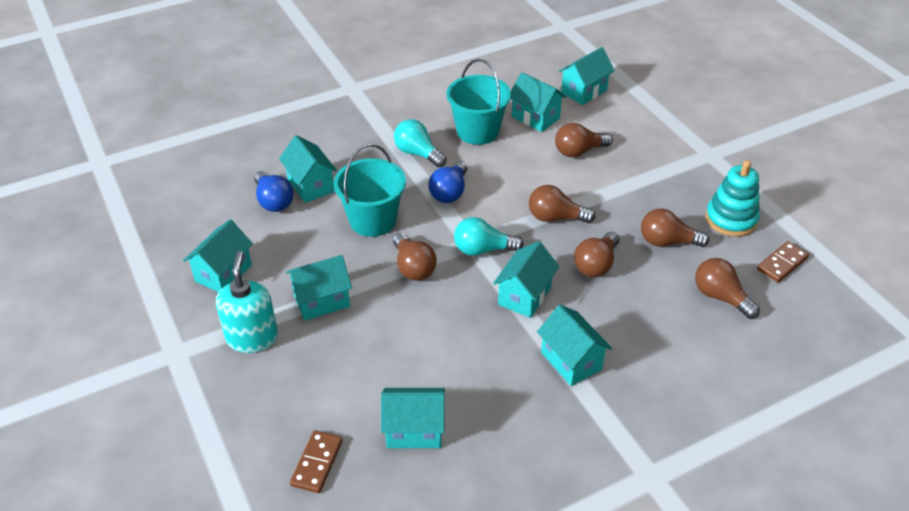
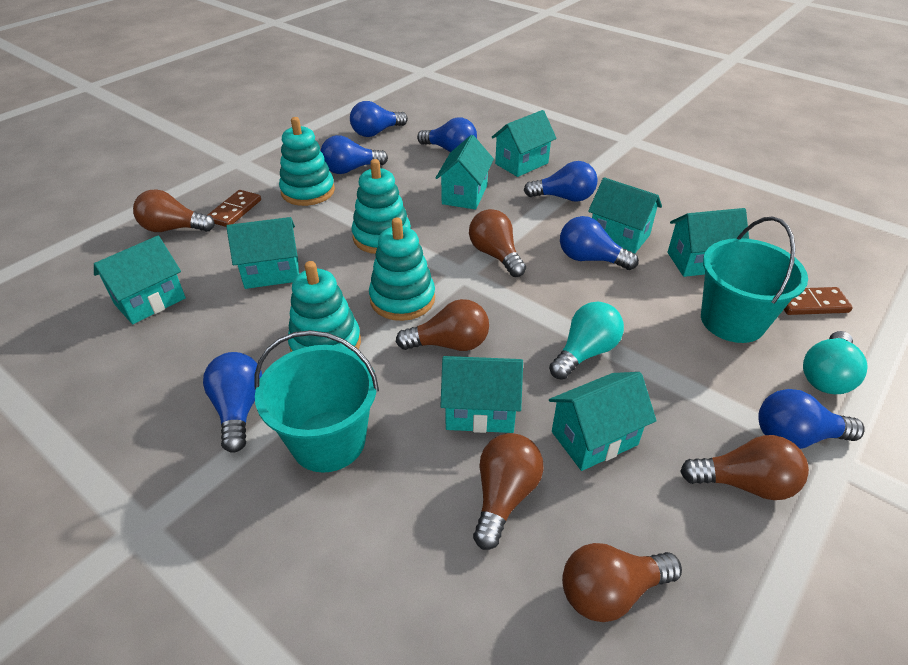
blue light bulb: [254,171,293,212] [428,161,467,203] = 2 -> [203,352,262,453] [320,135,388,174] [350,101,408,137] [417,117,477,152] [524,161,597,202] [560,216,639,270] [758,389,865,449] = 7
turquoise soap dispenser: [216,251,278,353] = 1 -> none = 0
turquoise stacking toy: [705,160,760,237] = 1 -> [279,117,335,206] [288,261,361,352] [352,159,411,254] [369,218,435,321] = 4

